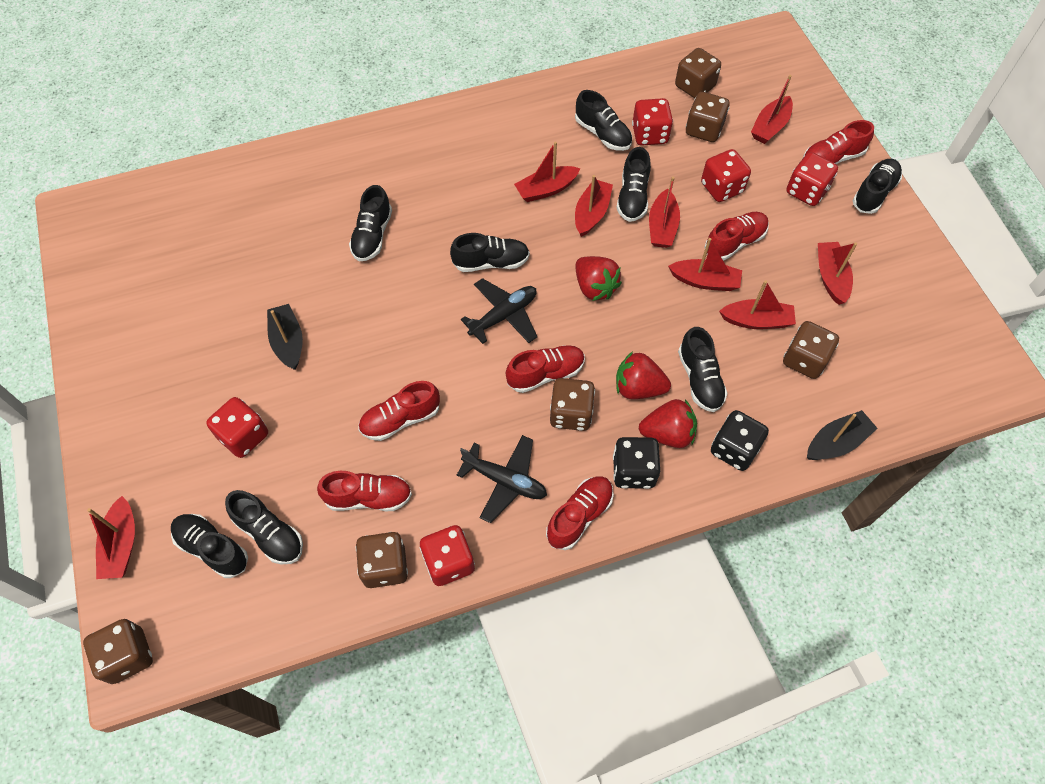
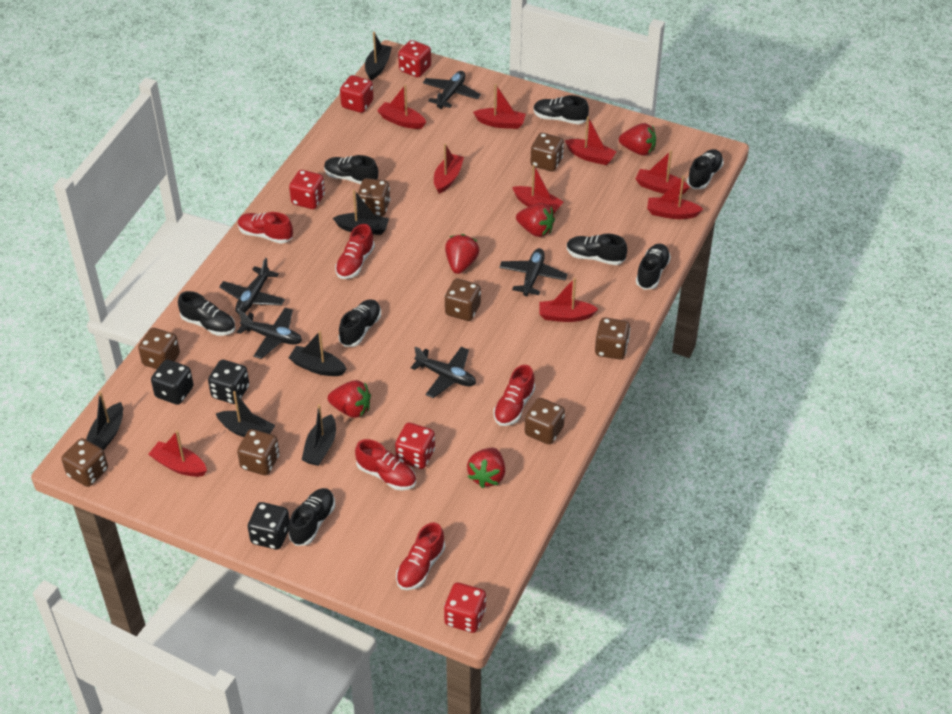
black boat: [267,304,303,370] [807,410,878,460] = 2 -> [86,391,123,451] [216,391,275,437] [289,331,347,376] [302,404,336,466] [333,190,389,235] [365,32,392,80] = 6
black dice: [613,437,660,489] [711,410,769,471] = 2 -> [151,360,194,405] [208,360,249,404] [248,502,290,550] = 3
black plane: [457,435,547,523] [461,278,537,344] = 2 -> [219,258,285,314] [237,307,302,359] [411,347,476,398] [423,71,481,109] [499,248,568,296] = 5
brown dice: [83,619,153,684] [356,532,408,588] [550,378,595,431] [675,48,721,98] [686,92,730,142] [783,321,839,379] = 6 -> [61,438,108,487] [138,328,180,369] [237,429,280,475] [357,178,390,217] [445,279,481,321] [525,398,565,445] [530,133,564,172] [595,317,630,360] = 8
red boat: [87,496,135,579] [514,142,581,202] [575,175,613,237] [649,176,680,248] [668,238,742,291] [719,280,796,329] [751,75,793,144] [818,242,857,305] = 8 -> [148,431,207,477] [377,85,426,129] [434,144,464,194] [473,84,526,129] [512,165,564,214] [539,278,598,322] [565,116,617,165] [635,151,690,195] [647,176,703,219] = 9
red shoe: [317,471,412,511] [358,381,440,441] [506,345,585,393] [546,476,614,550] [704,212,769,261] [803,120,874,164] = 6 -> [238,212,293,244] [335,224,375,279] [355,439,416,490] [396,522,445,590] [493,365,535,426] = 5
red strawberry: [575,256,622,301] [616,351,671,399] [639,399,697,448] = 3 -> [328,380,371,418] [445,234,479,274] [467,448,505,488] [516,203,555,237] [619,123,656,156] = 5

